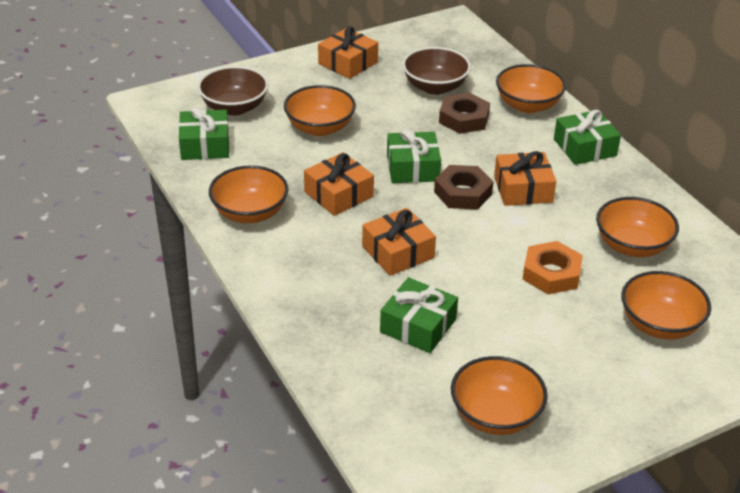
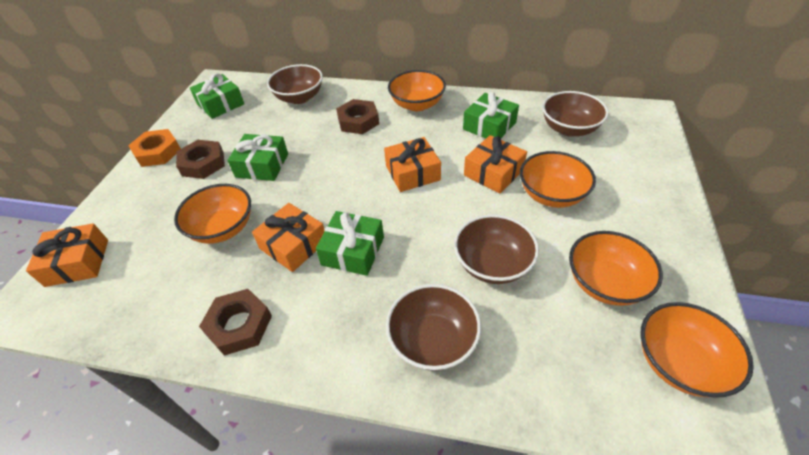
brown bowl: [198,66,268,116] [402,47,471,95] = 2 -> [267,64,323,104] [386,284,481,371] [454,214,539,284] [542,91,609,137] = 4
brown nut: [434,165,493,209] [439,93,490,134] = 2 -> [176,140,225,179] [199,289,272,356] [336,99,379,134] = 3
orange bowl: [209,165,289,223] [284,85,356,136] [451,356,548,435] [496,64,566,113] [596,197,679,257] [621,271,711,340] = 6 -> [174,184,251,244] [388,70,446,111] [520,151,596,208] [569,231,663,306] [640,302,754,398] = 5

